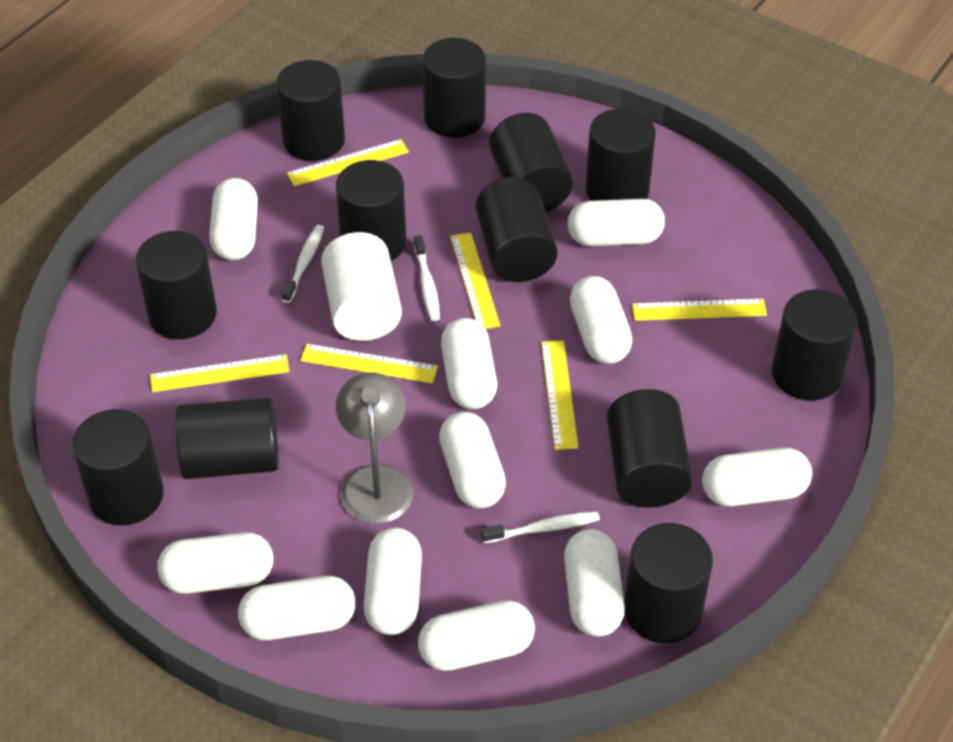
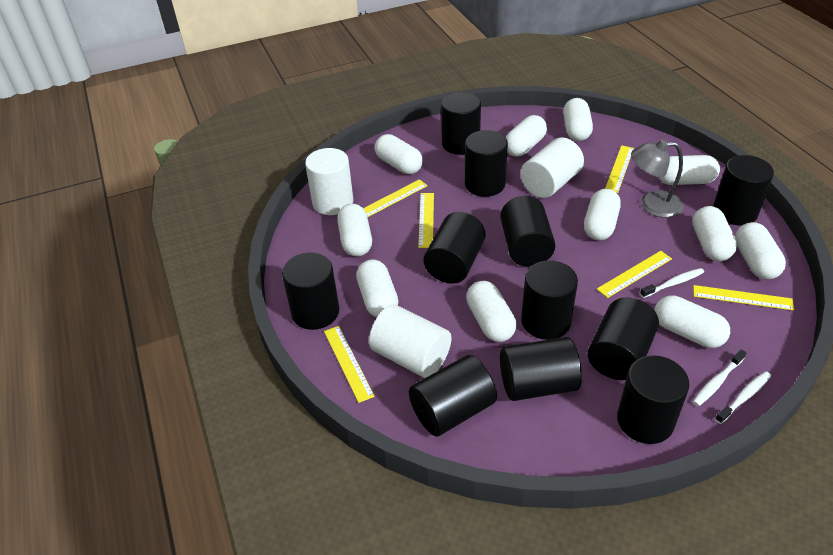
black cylinder: [72,409,164,526] [136,231,217,339] [175,397,278,479] [276,60,345,161] [336,160,406,261] [422,38,486,138] [476,177,558,282] [489,113,573,212] [585,108,656,201] [607,389,693,508] [624,523,713,644] [772,290,857,401] = 12 -> [282,252,339,330] [409,355,497,436] [424,212,486,284] [441,92,481,155] [465,130,508,197] [500,196,555,266] [500,337,582,401] [521,260,578,340] [588,298,659,380] [617,355,689,444] [713,155,774,226] = 11
white cylinder: [321,232,402,341] = 1 -> [305,148,353,215] [369,304,451,378] [521,137,584,198] = 3

